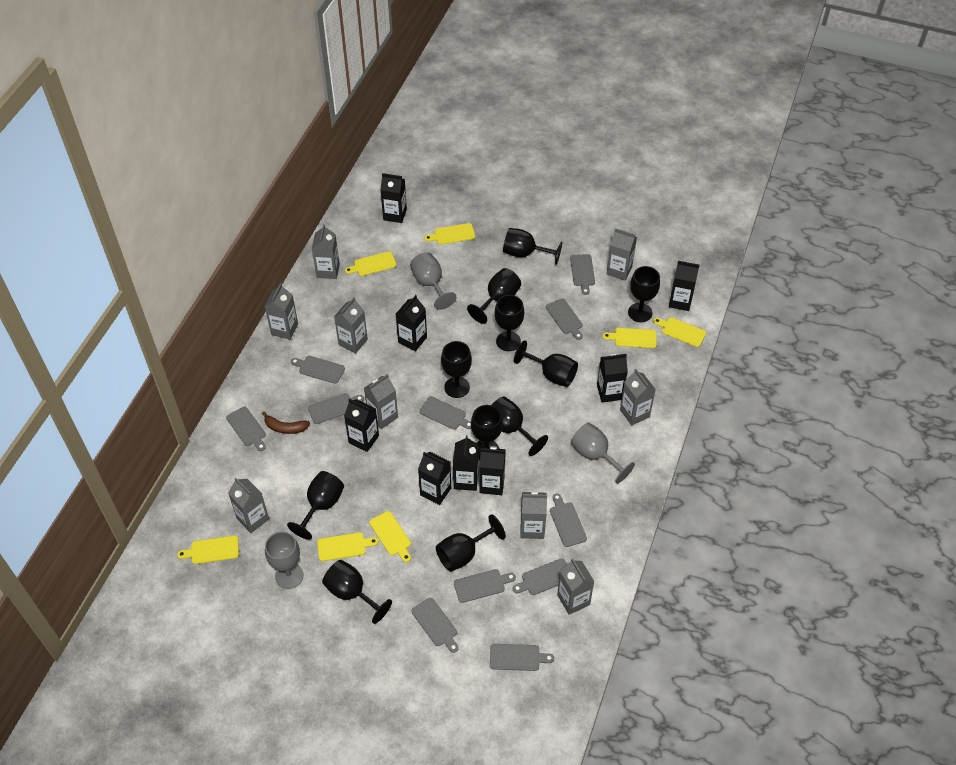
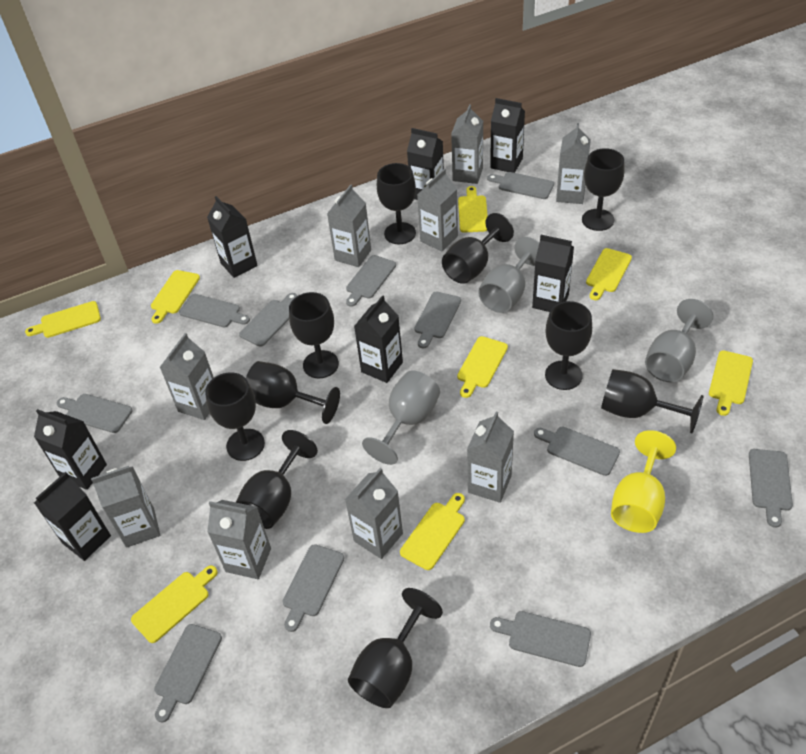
black carton: [344,399,379,452] [380,173,407,223] [396,295,427,351] [418,452,451,505] [453,435,479,491] [479,446,506,495] [597,353,628,403] [669,261,699,311] = 8 -> [34,409,107,490] [34,472,111,561] [207,196,258,278] [354,295,403,383] [407,128,444,200] [490,98,525,173] [532,235,574,312] = 7
black goblet: [287,471,344,540] [322,560,392,624] [436,514,506,572] [441,341,472,398] [467,268,521,324] [471,405,503,460] [492,396,548,456] [494,295,524,351] [503,228,562,265] [514,340,578,387] [628,266,660,322] = 11 -> [205,373,265,461] [236,430,318,529] [246,361,340,424] [289,292,339,379] [348,588,443,708] [377,163,416,244] [442,213,514,284] [545,301,592,390] [582,148,625,231] [601,369,704,433] = 10
brown banana: [262,412,310,434] = 1 -> none = 0
yellow cutting board: [177,535,239,564] [317,532,378,561] [345,251,397,276] [369,511,411,562] [424,223,475,245] [603,328,657,348] [653,317,706,347] = 7 -> [25,301,101,338] [131,565,218,643] [151,270,200,324] [400,493,465,570] [457,336,508,398] [458,186,488,233] [586,248,632,300] [709,350,753,416] = 8
yellow goblet: none = 0 -> [611,430,676,533] = 1

